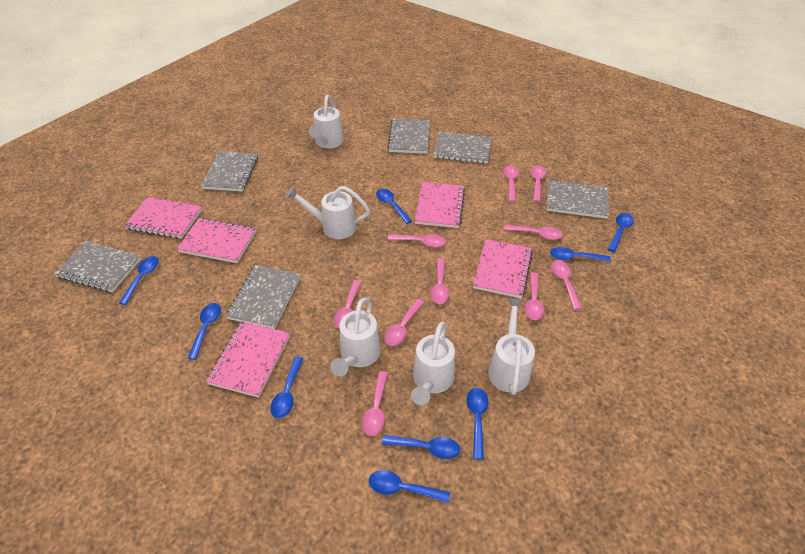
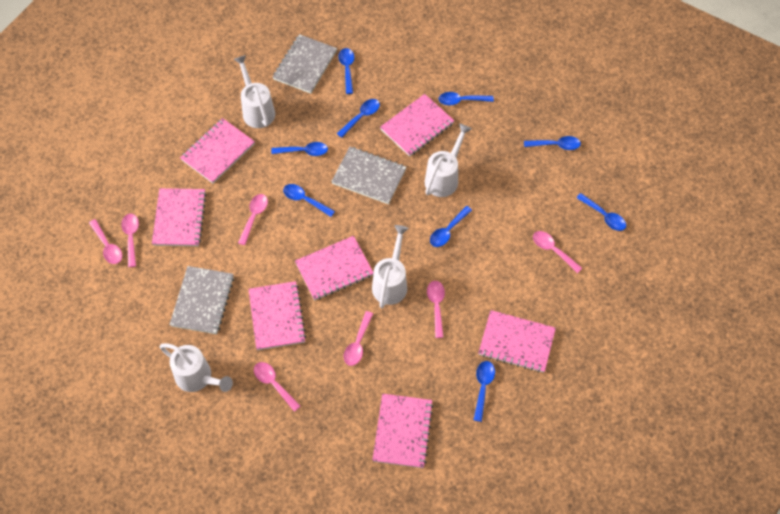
grey notebook: [54,241,142,292] [201,151,258,191] [226,265,301,329] [387,118,430,154] [433,132,492,163] [547,180,609,219] = 6 -> [169,266,234,334] [273,34,337,94] [331,147,406,204] = 3
pink notebook: [124,197,202,239] [177,218,256,263] [206,321,290,397] [414,182,465,228] [473,239,533,298] = 5 -> [152,188,207,246] [180,118,255,183] [248,281,306,350] [295,236,374,300] [372,394,434,468] [380,94,454,157] [478,310,556,373] = 7
pink spoon: [334,280,361,328] [362,371,388,436] [384,299,424,346] [388,234,446,247] [430,258,449,304] [503,165,519,202] [504,225,563,240] [525,273,544,320] [530,165,546,202] [551,260,582,310] = 10 -> [89,219,122,264] [121,214,139,267] [238,194,268,245] [254,362,300,412] [344,311,373,366] [427,281,445,338] [533,231,582,273] = 7
white watering can: [286,186,370,239] [309,95,344,148] [330,298,381,376] [411,322,455,405] [488,298,535,395] = 5 -> [159,343,233,392] [234,55,275,128] [372,225,409,308] [425,123,471,197] = 4

